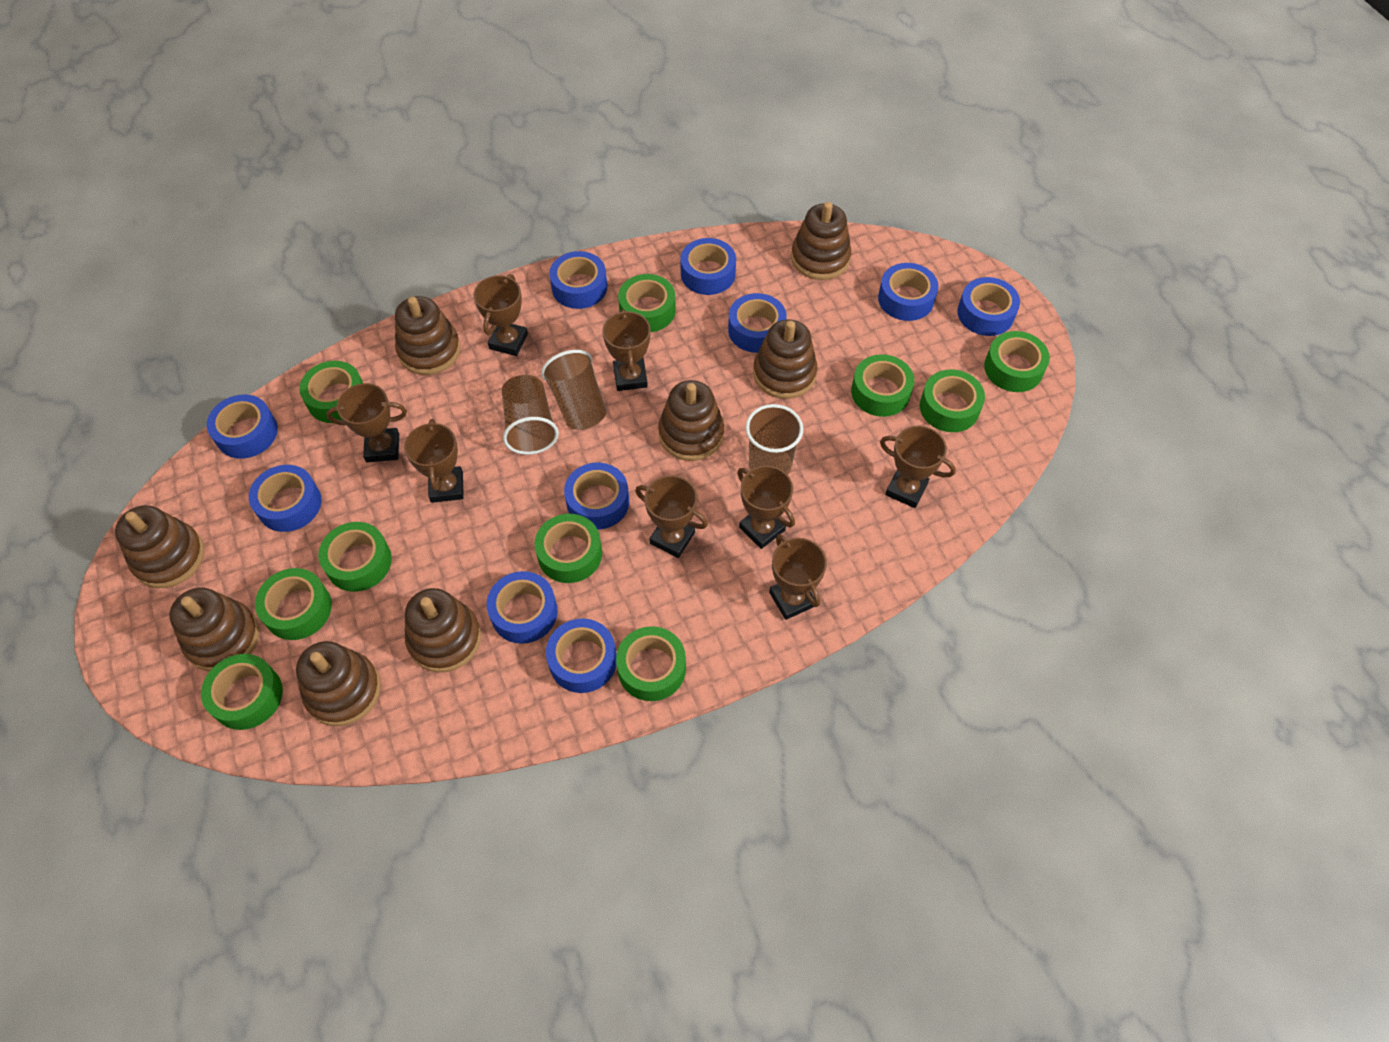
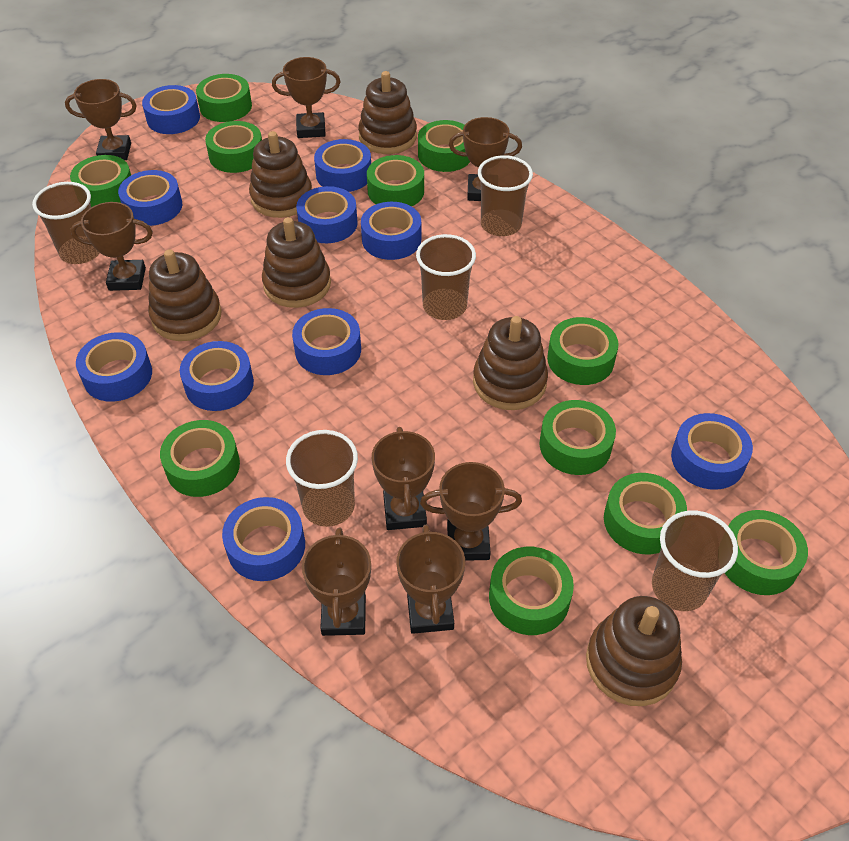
brown cup: [502,375,559,455] [541,350,607,430] [745,404,803,475] = 3 -> [32,182,100,264] [286,430,358,527] [416,234,476,320] [478,155,533,236] [652,511,738,611] = 5
brown stacking toy: [115,505,204,588] [169,588,259,671] [296,641,381,726] [395,296,461,375] [405,588,481,673] [658,380,724,461] [753,319,817,399] [791,202,851,280] = 8 -> [148,249,222,341] [249,131,312,218] [262,217,331,308] [358,71,417,154] [473,316,548,410] [586,596,682,706] = 6
green tape: [201,654,283,730] [255,568,332,640] [299,361,363,423] [318,522,392,592] [534,514,602,583] [616,626,686,701] [618,274,676,332] [851,354,914,417] [920,369,985,432] [984,331,1050,392] = 10 -> [70,155,131,207] [160,420,240,497] [196,74,252,122] [205,121,262,173] [367,155,424,206] [418,120,470,172] [489,547,574,635] [539,400,616,475] [547,317,618,385] [604,473,687,554] [725,510,808,595] = 11

